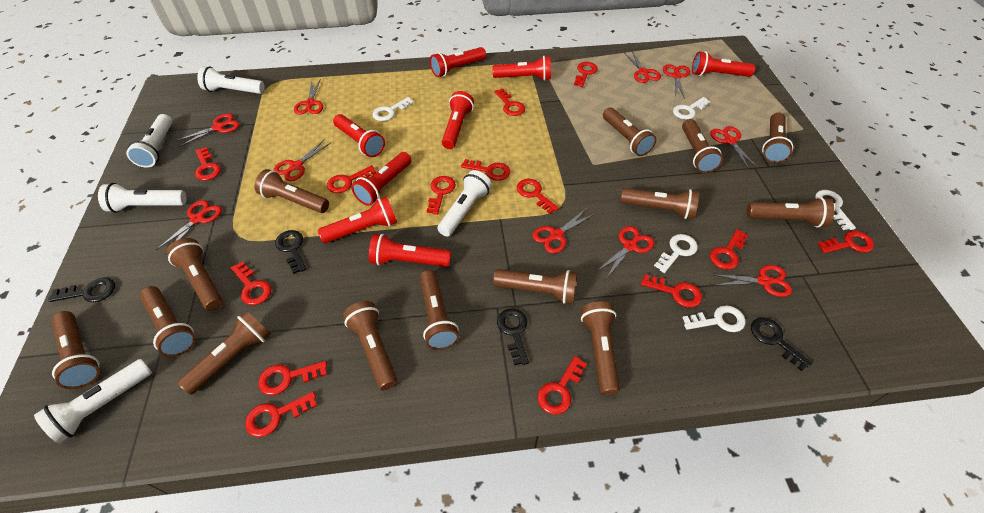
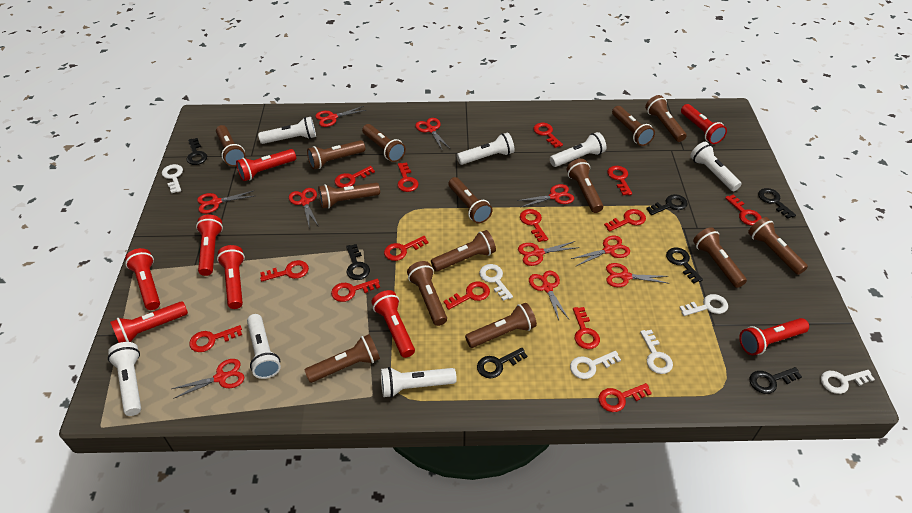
black key: [48,277,115,302] [275,230,306,274] [497,308,529,365] [751,317,812,371] = 4 -> [186,138,207,165] [346,244,370,280] [477,348,527,378] [646,194,688,215] [666,248,703,283] [749,367,802,394] [758,188,796,219] = 7
white flashlight: [34,359,152,443] [98,183,187,213] [126,114,172,168] [197,67,265,94] [437,170,492,237] = 5 -> [108,342,141,416] [247,314,281,379] [258,117,316,144] [381,367,457,398] [457,133,515,165] [550,132,606,167] [690,142,742,191] = 7
white key: [372,97,414,121] [654,234,698,273] [673,97,711,120] [683,305,746,332] [815,190,856,230] = 5 -> [162,164,183,193] [479,264,513,301] [570,351,621,379] [640,330,673,374] [679,294,728,316] [821,370,875,394] = 6

